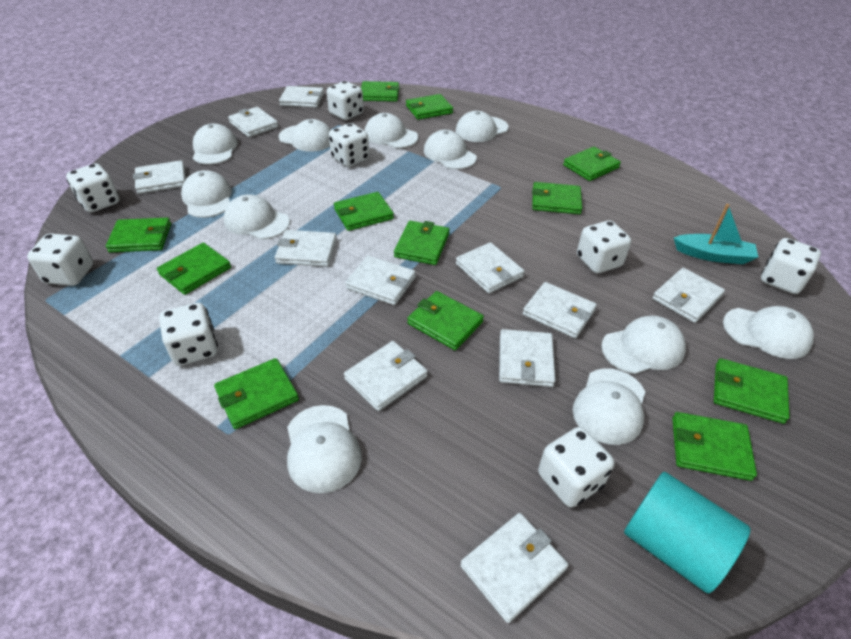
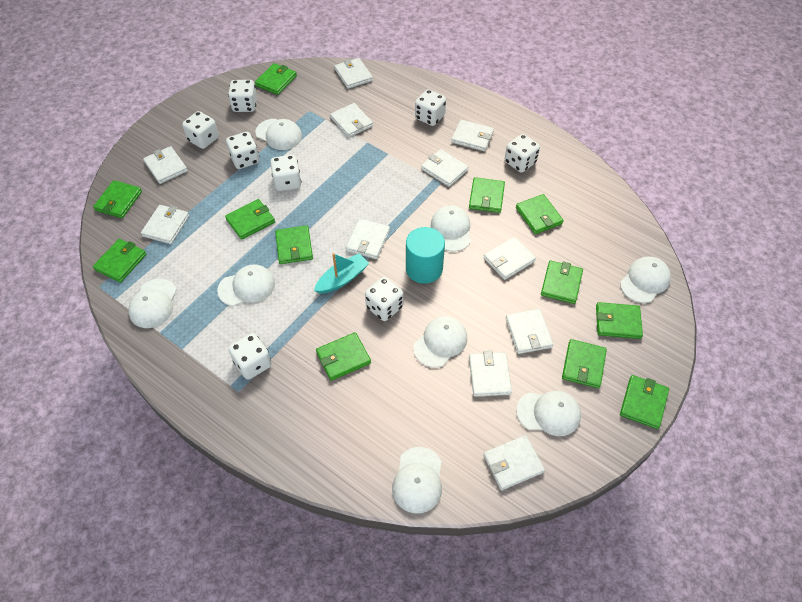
white cap: [181,170,232,218] [193,123,238,165] [224,194,290,240] [279,119,331,152] [287,405,362,493] [365,113,418,148] [424,130,477,169] [455,111,508,142] [573,368,645,445] [601,316,686,374] [723,306,814,359] = 11 -> [128,279,176,328] [217,265,275,306] [256,119,302,150] [392,447,442,513] [413,316,467,368] [431,205,471,252] [516,391,581,436] [620,257,671,303] = 8

